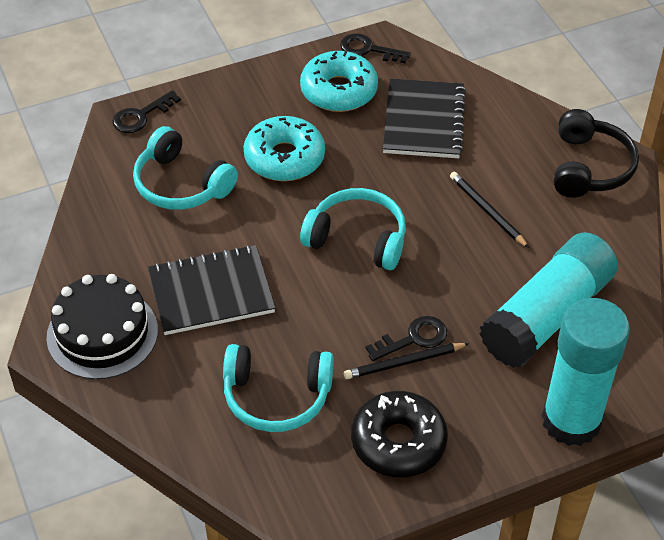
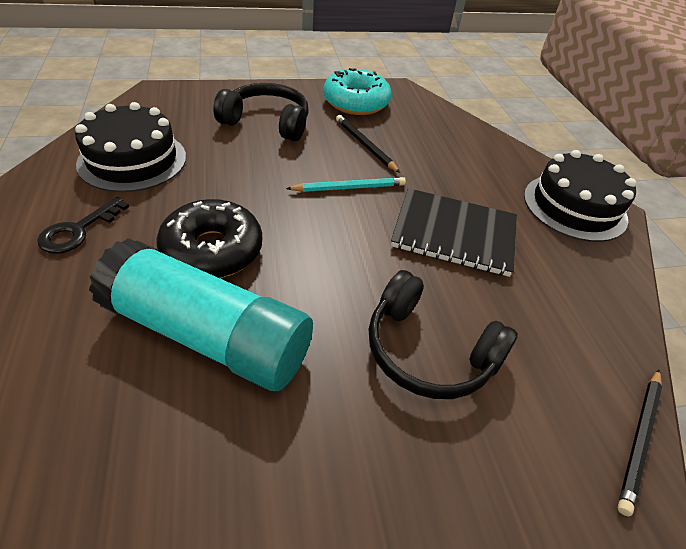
black cake: [47,274,158,379] = 1 -> [75,102,186,192] [524,150,636,242] = 2
black headphones: [554,109,639,198] = 1 -> [213,83,309,141] [369,270,518,399] = 2
black key: [112,90,181,133] [340,33,411,63] [366,316,447,361] = 3 -> [37,197,129,254] = 1
black notebook: [148,245,275,335] [383,79,466,158] = 2 -> [391,188,517,277] = 1
turquoise donut: [243,116,325,181] [300,51,378,112] = 2 -> [323,68,392,115] = 1
turquoise glue stick: [480,232,618,368] [542,298,630,446] = 2 -> [89,238,313,391] = 1
turquoise headphones: [133,126,238,210] [223,344,334,432] [300,188,406,270] = 3 -> none = 0
turquoise pencil: none = 0 -> [286,177,406,192] = 1

